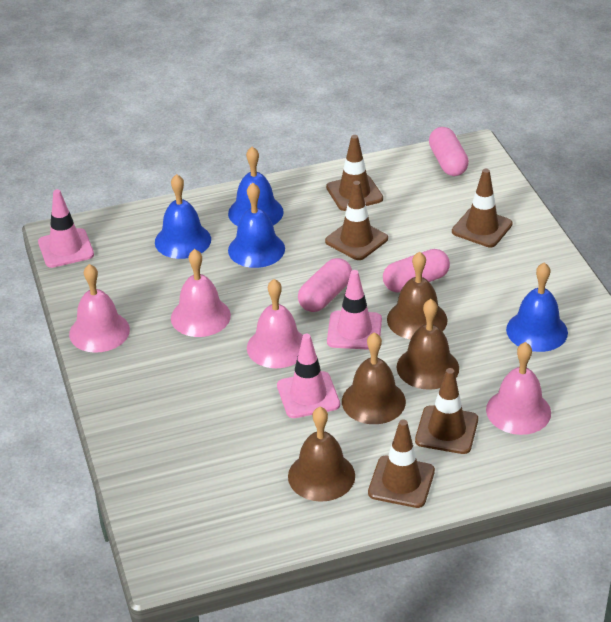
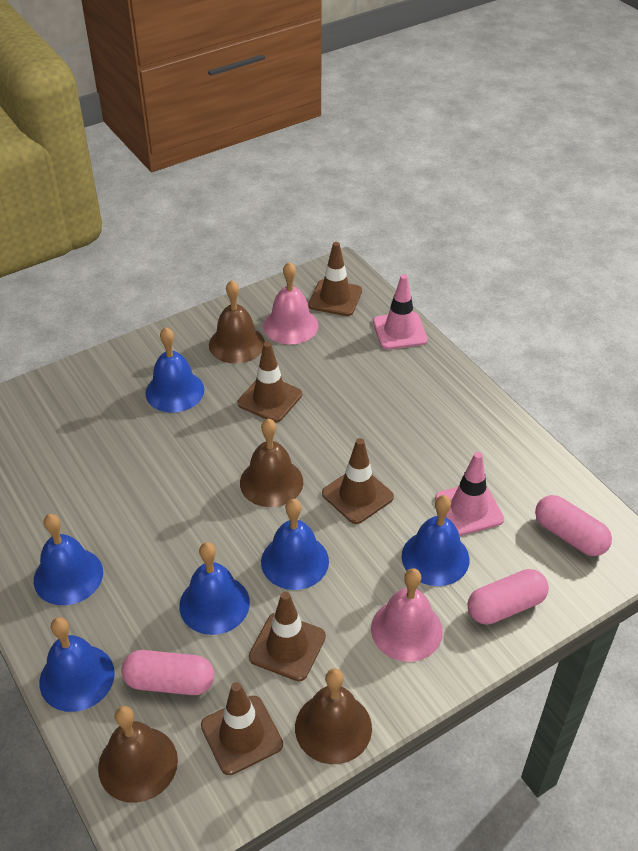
blue bell: [155,174,211,259] [228,147,284,226] [228,183,285,268] [506,262,568,352] = 4 -> [34,514,103,605] [39,617,115,712] [145,327,204,412] [179,542,250,635] [261,499,329,590] [402,495,470,586] = 6
pink bell: [69,264,130,353] [171,249,231,337] [247,279,303,368] [486,342,551,435] = 4 -> [263,262,318,344] [371,568,443,662] = 2
pink traffic cone: [38,189,94,268] [277,334,340,418] [327,270,382,350] = 3 -> [373,274,428,349] [435,452,504,536] = 2

